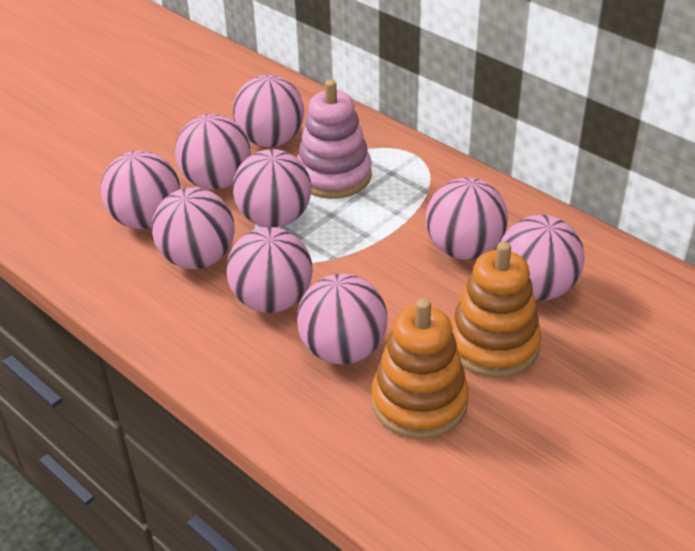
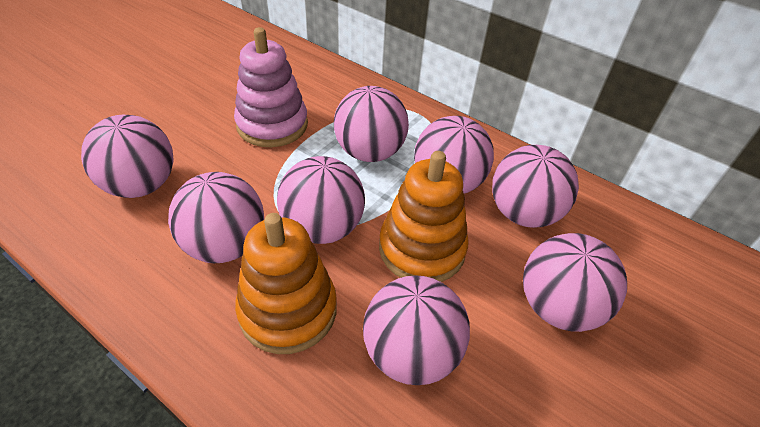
pink ball: [101,151,180,229] [152,187,235,269] [175,114,251,190] [226,227,312,313] [233,75,304,147] [233,149,311,227] [297,274,387,365] [426,178,508,260] [501,215,585,301] = 9 -> [81,115,174,198] [168,172,264,263] [277,156,365,244] [334,86,409,162] [363,275,470,385] [414,116,494,194] [492,145,579,228] [523,233,627,332] = 8

